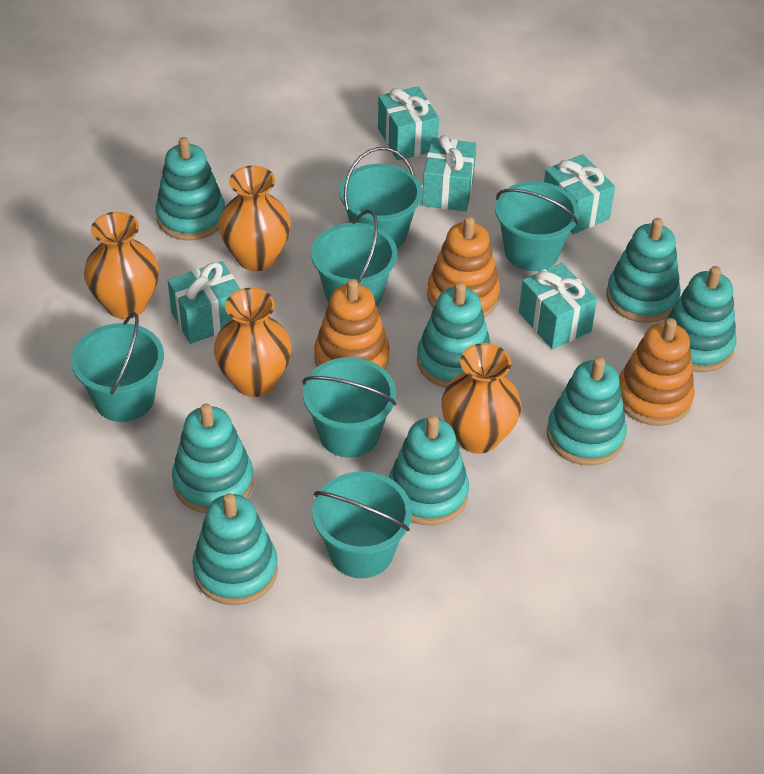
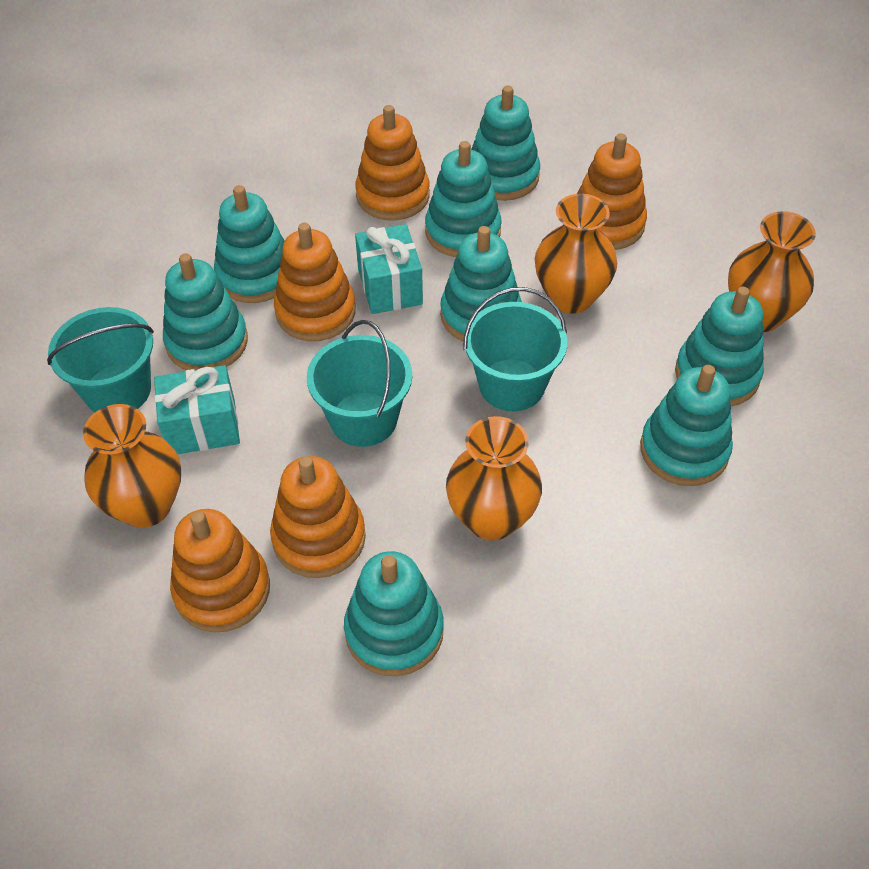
orange stacking toy: [314,279,390,370] [427,216,500,317] [619,318,695,426] = 3 -> [170,509,270,633] [270,456,366,578] [274,223,356,341] [355,105,430,220] [577,133,647,250] = 5
turquoise bucket: [71,312,164,422] [303,357,396,458] [311,210,397,306] [312,471,412,578] [339,147,422,248] [495,181,579,271] = 6 -> [47,307,154,412] [307,320,412,447] [463,287,567,411] = 3
turquoise gift: [168,261,240,344] [378,86,439,161] [422,135,477,212] [519,263,597,349] [544,154,615,234] = 5 -> [154,365,240,454] [355,224,423,314] = 2

